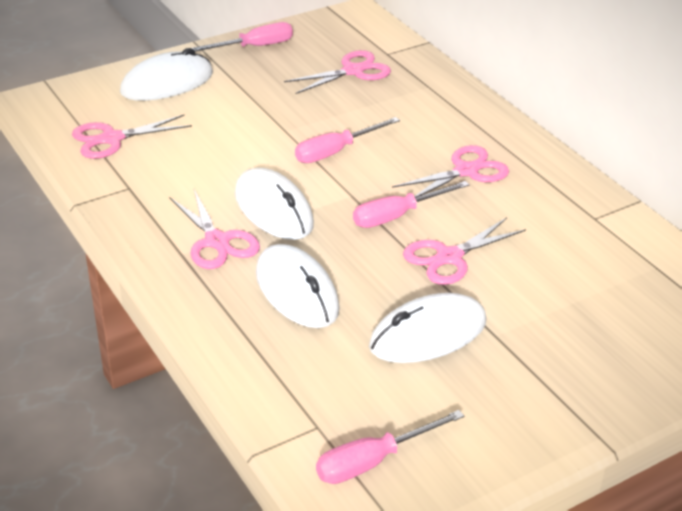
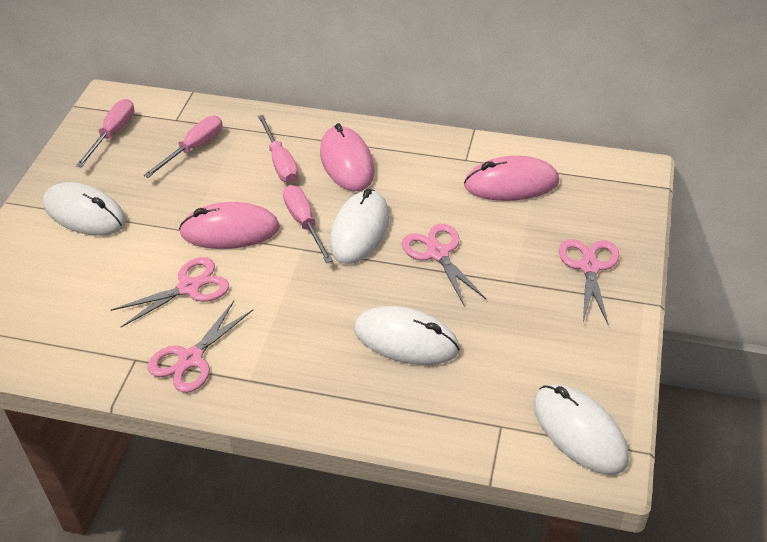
pink mouse: none = 0 -> [179,202,280,249] [320,123,375,191] [464,156,559,201] = 3
pink scissors: [72,115,192,159] [169,189,260,269] [284,50,391,94] [392,145,509,197] [403,217,526,285] = 5 -> [111,257,229,327] [148,301,253,393] [402,224,487,307] [559,239,619,326] = 4

